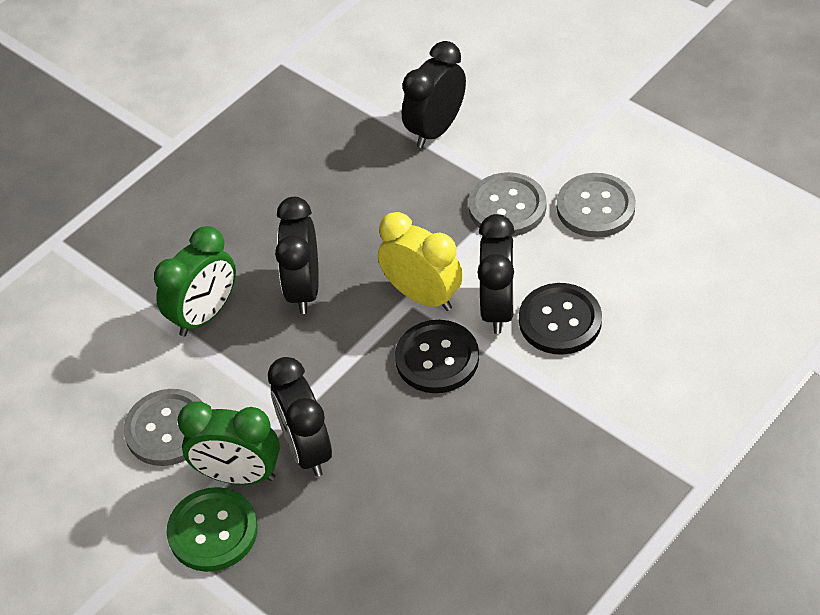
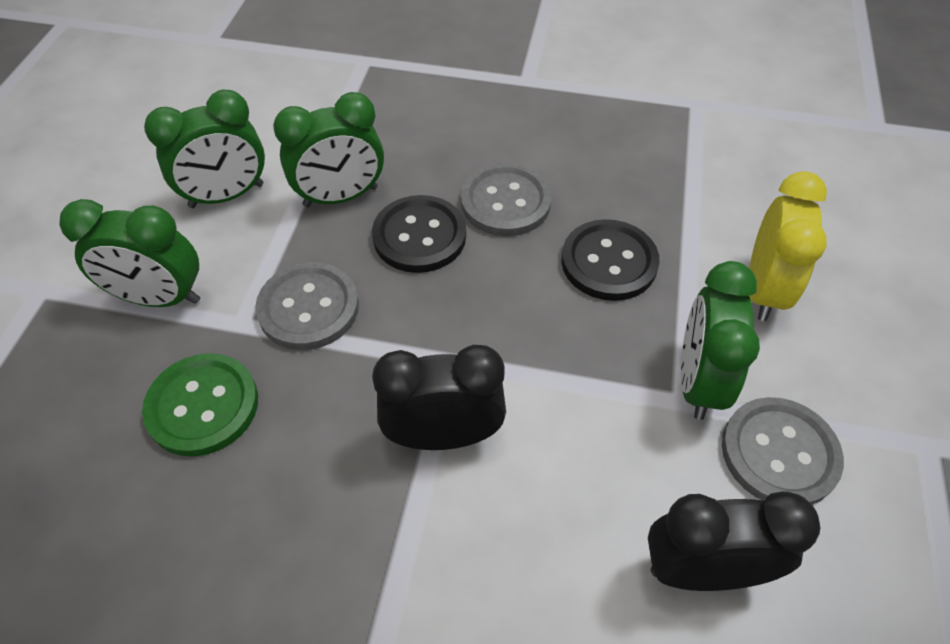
black clock: [268,357,332,477] [275,197,319,314] [402,41,466,148] [478,214,515,334] = 4 -> [372,345,506,450] [648,492,820,591] = 2
green clock: [154,226,236,336] [177,401,280,485] = 2 -> [59,199,200,307] [144,90,265,208] [273,92,384,207] [681,261,760,420] = 4

